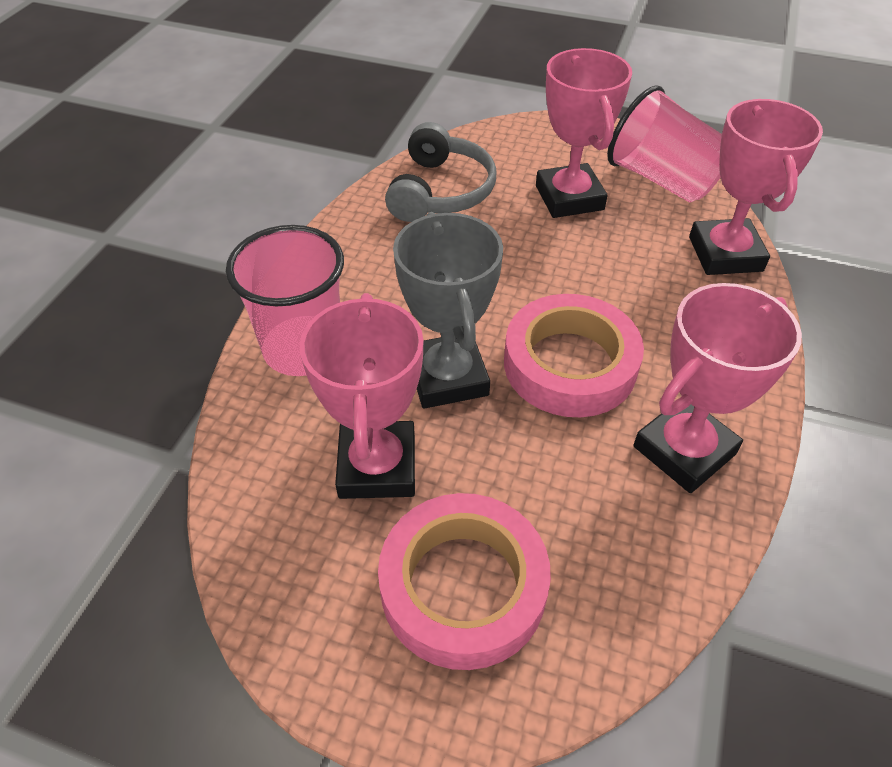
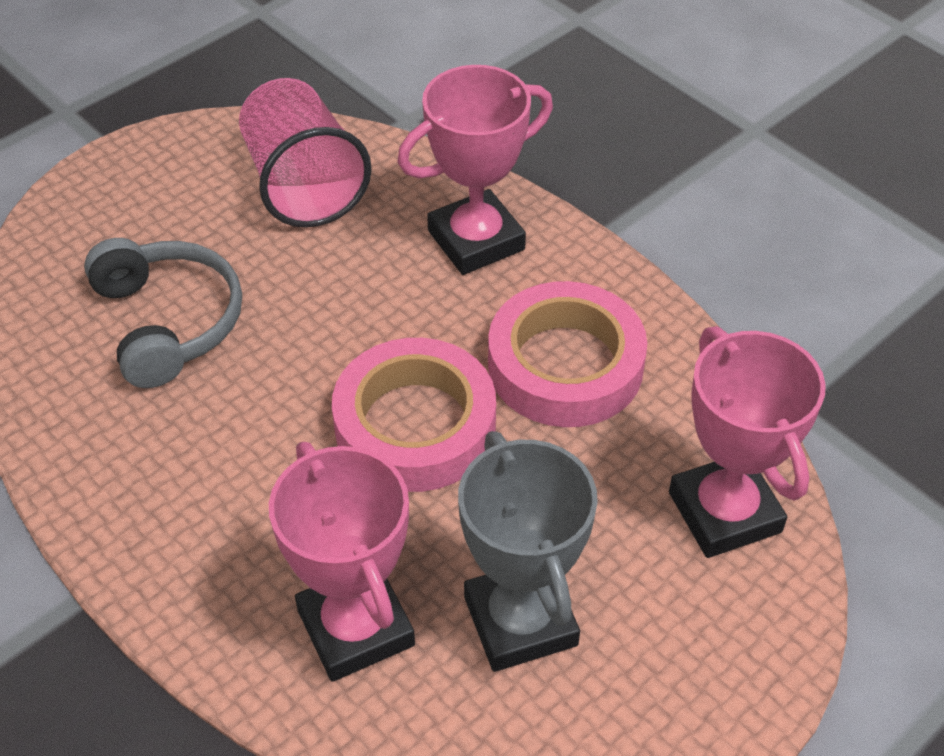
pink cup: [226,225,344,376] [607,85,722,203] = 2 -> [239,78,372,228] = 1
pink trophy: [300,293,424,499] [536,48,632,218] [634,283,802,493] [689,99,823,275] = 4 -> [269,442,415,682] [397,65,553,275] [669,326,826,558] = 3

